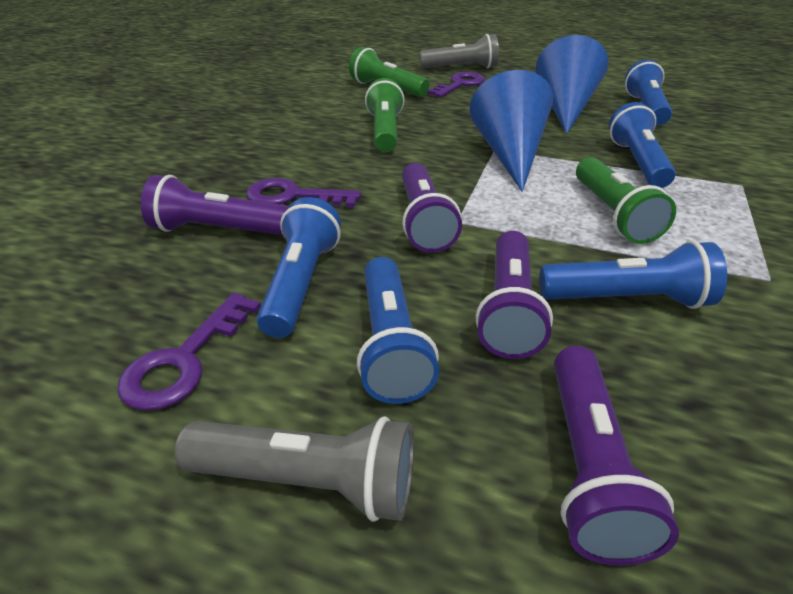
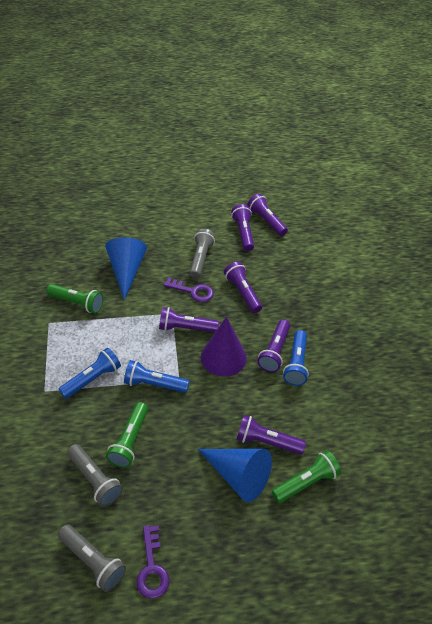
blue flashlight: [257,197,341,338] [357,257,439,404] [540,240,727,309] [609,102,676,188] [625,60,672,125] = 5 -> [59,348,121,399] [124,360,190,393] [283,330,309,386] = 3
grey flashlight: [175,416,414,522] [419,34,499,68] = 2 -> [58,525,126,592] [67,444,123,507] [190,229,215,278] = 3
purple cone: none = 0 -> [201,317,247,377] = 1
purple flashlight: [141,175,289,235] [402,163,462,253] [476,231,553,359] [554,346,679,566] = 4 -> [159,307,219,333] [224,262,262,313] [231,204,254,251] [236,415,306,455] [247,194,288,236] [257,319,290,372] = 6
purple key: [117,293,261,411] [246,178,361,208] [427,72,485,97] = 3 -> [136,525,170,599] [164,277,214,302] = 2

